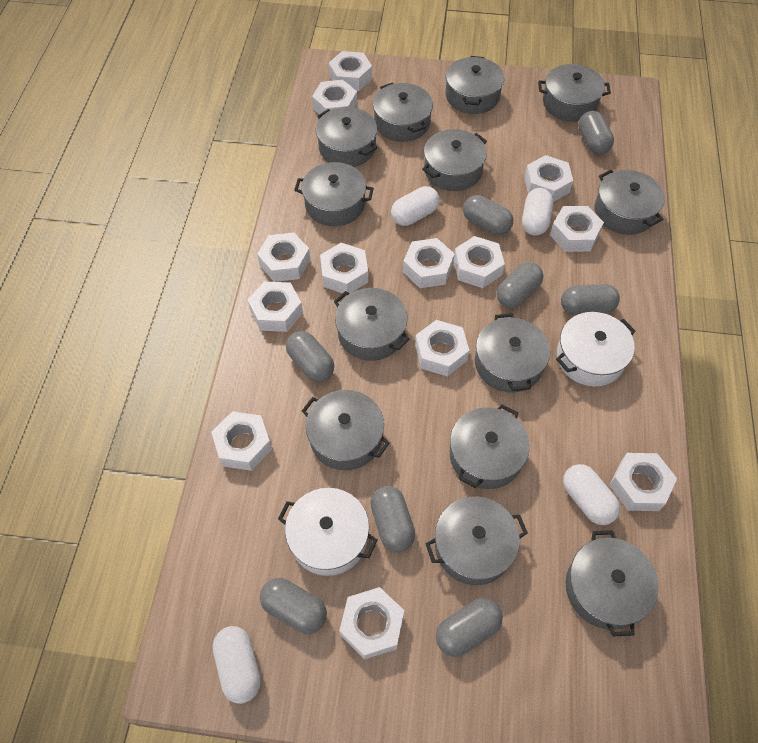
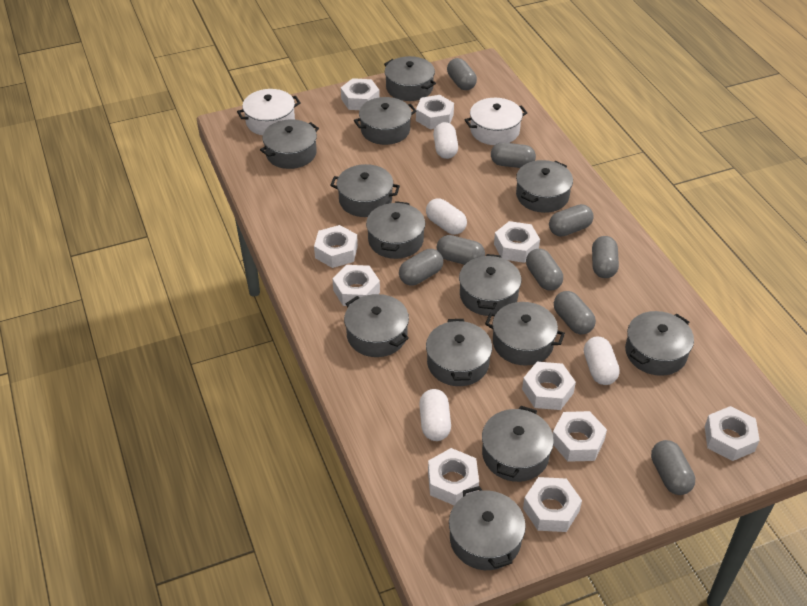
grey capsule: [260,578,327,634] [286,331,334,382] [371,486,415,552] [436,598,503,657] [463,195,514,235] [497,262,544,308] [561,284,620,316] [578,111,614,155] = 8 -> [399,249,443,286] [436,235,485,265] [447,58,477,90] [491,142,536,168] [526,248,563,291] [549,204,594,237] [554,291,596,334] [592,236,619,278] [651,440,695,495] = 9
white nut: [211,411,272,471] [248,281,303,332] [257,233,310,282] [312,80,357,114] [320,243,368,293] [329,51,372,91] [339,587,404,660] [403,238,455,288] [415,320,470,376] [454,236,505,288] [524,155,573,202] [550,206,604,252] [609,453,677,511] = 13 -> [314,225,358,268] [332,265,380,306] [341,78,380,110] [416,95,454,129] [428,448,479,505] [494,221,540,263] [522,362,576,410] [523,477,582,532] [553,411,607,462] [705,406,760,461] = 10

